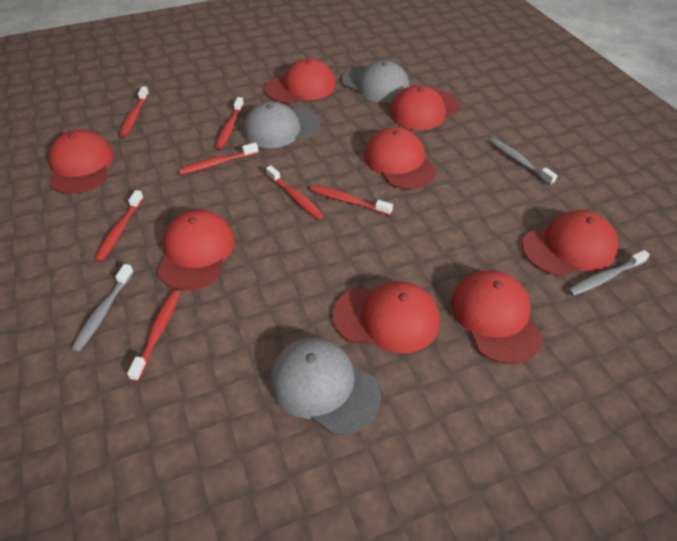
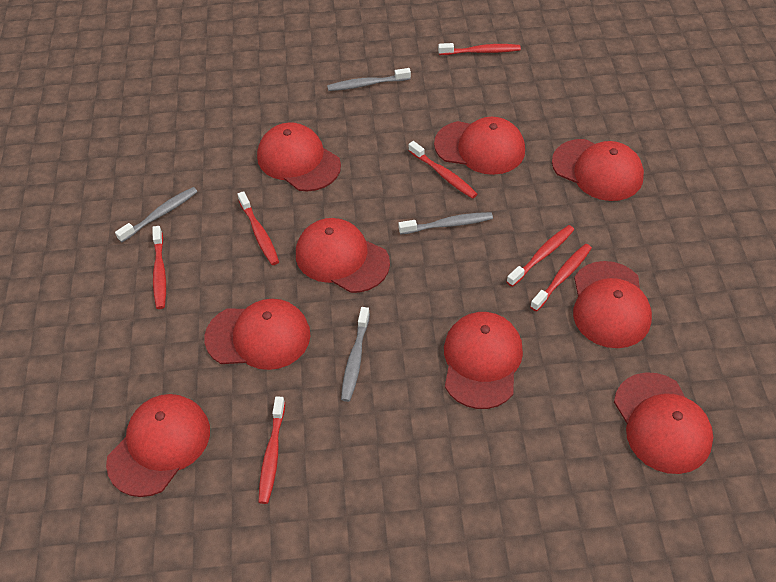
grey cap: [243,102,320,148] [270,337,381,435] [342,61,410,103] = 3 -> none = 0
grey toothbrush: [71,264,134,352] [490,139,558,185] [568,250,650,296] = 3 -> [115,187,197,242] [327,68,411,91] [341,307,370,402] [398,212,493,235] = 4
red cap: [49,130,114,194] [157,210,235,291] [265,58,336,103] [333,282,440,353] [364,127,436,189] [390,85,460,130] [451,270,543,364] [522,210,618,276] = 8 -> [106,394,210,497] [204,299,310,370] [257,122,341,191] [296,218,390,293] [434,117,525,175] [444,312,523,409] [552,139,644,201] [573,261,652,348] [614,372,713,474] = 9

